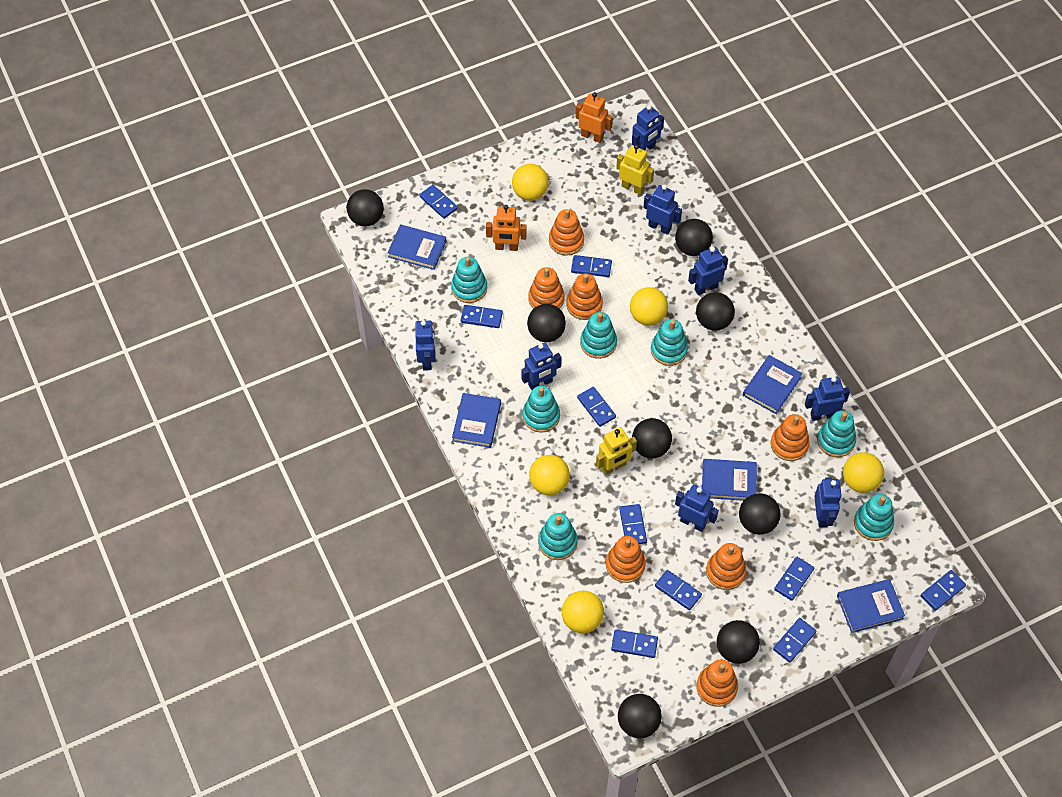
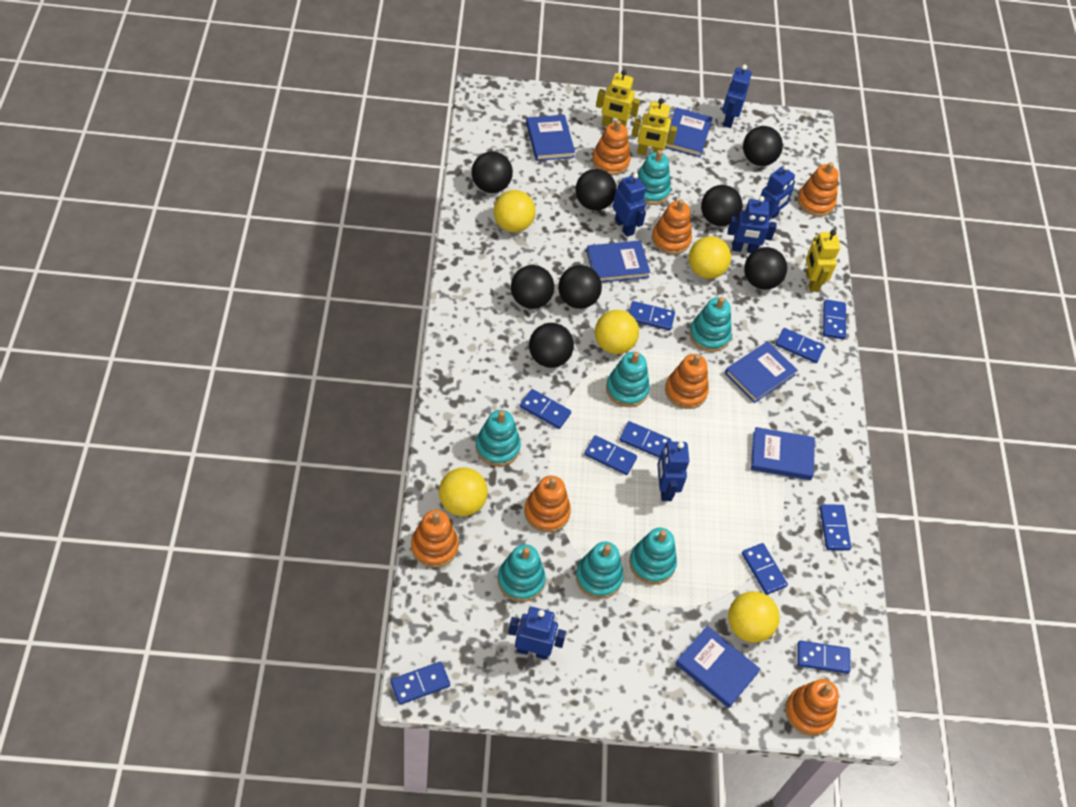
blue book: [387,224,446,270] [452,393,501,448] [702,459,757,501] [743,355,803,414] [837,579,905,633] = 5 -> [526,115,575,161] [586,241,650,283] [665,107,713,158] [675,626,761,708] [725,341,798,403] [751,427,815,480] = 6
blue robot: [415,320,436,371] [521,343,561,390] [632,105,664,151] [643,185,682,235] [675,485,719,532] [688,247,728,295] [805,377,850,421] [814,477,842,527] = 8 -> [508,607,566,660] [612,173,646,237] [657,442,689,501] [722,65,752,128] [728,196,777,253] [761,165,795,220] = 6
orange robot: [486,205,527,251] [575,92,613,143] = 2 -> none = 0
yellow robot: [596,427,637,475] [616,145,654,195] = 2 -> [596,70,640,127] [631,98,677,155] [806,230,840,292] = 3

